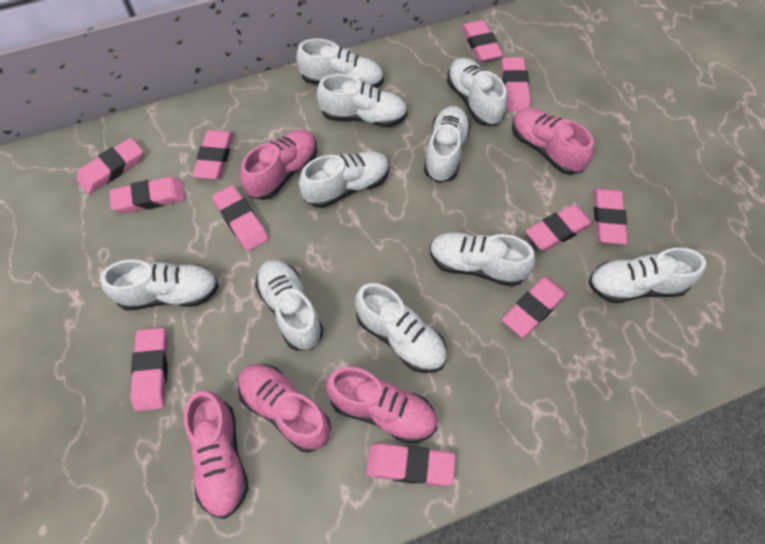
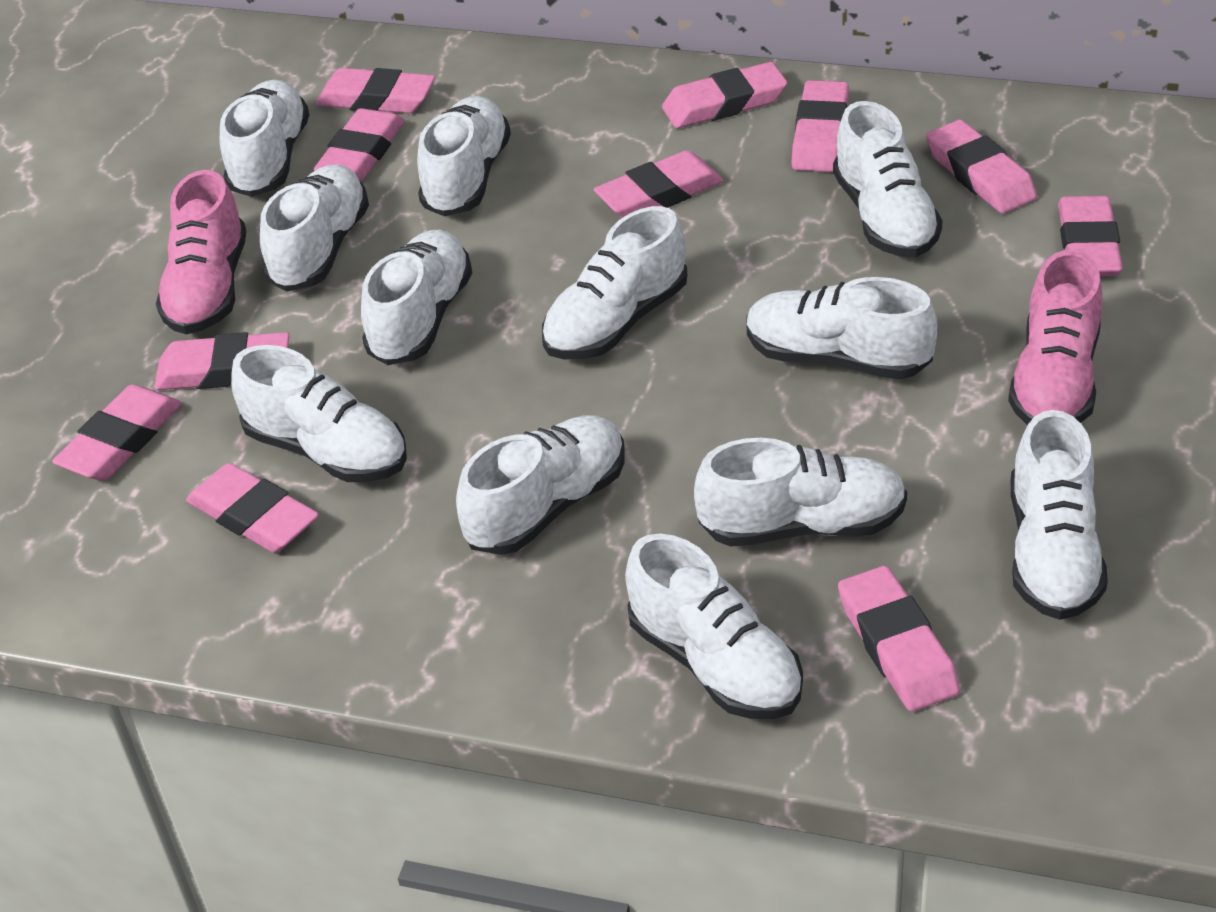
pink shoe: [184,391,248,519] [238,364,331,452] [240,130,317,200] [326,367,437,444] [512,108,594,175] = 5 -> [156,170,247,334] [1008,250,1103,425] = 2
white shoe: [100,260,219,310] [255,259,324,351] [297,39,384,88] [299,151,390,208] [317,74,407,127] [355,283,447,373] [424,106,471,183] [430,232,535,287] [447,58,507,126] [588,248,706,303] = 10 -> [220,79,309,197] [231,345,407,482] [260,164,369,291] [361,230,472,365] [417,96,511,216] [456,416,624,555] [542,206,687,359] [625,533,803,719] [694,438,907,547] [747,277,937,379] [833,101,943,257] [1011,410,1108,620] = 12

